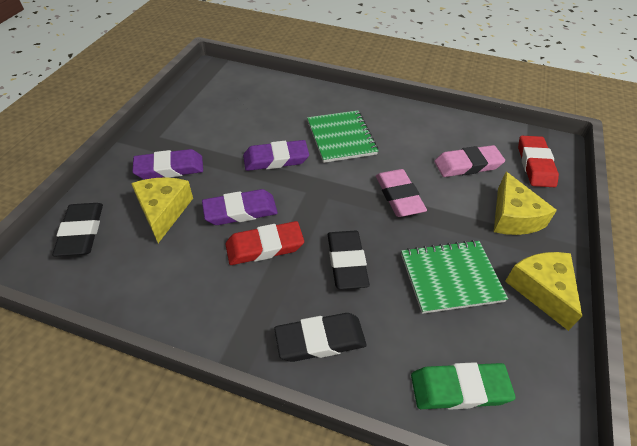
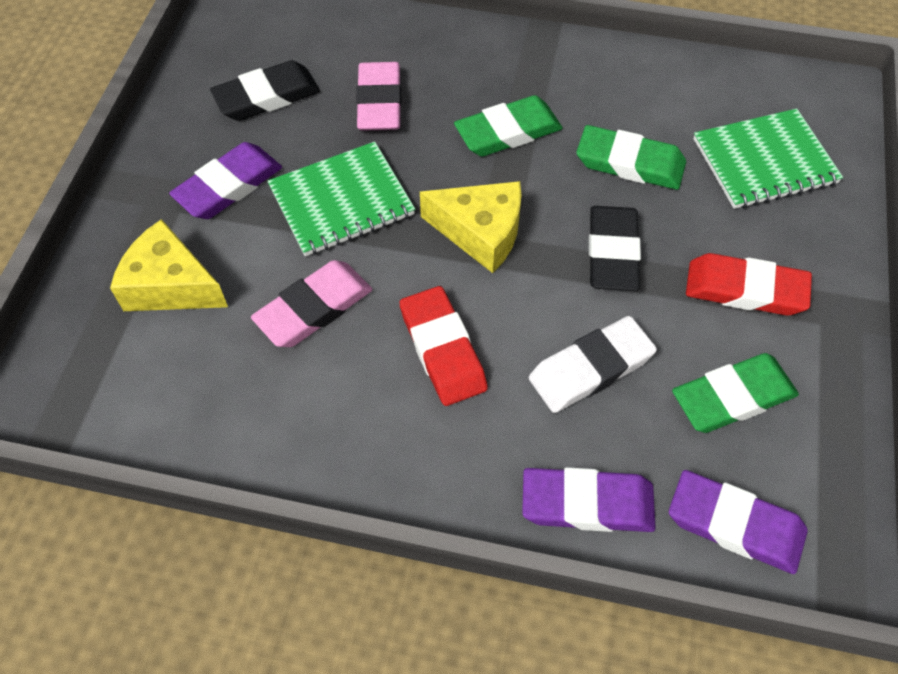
black eraser: [52,203,103,257] [274,313,367,362] [328,230,370,290] = 3 -> [210,60,320,121] [589,206,641,291] = 2
green eraser: [411,362,516,410] = 1 -> [454,95,563,156] [576,125,686,190] [672,353,799,433] = 3
white eraser: none = 0 -> [529,316,657,413] = 1
yellow cheese: [131,177,193,243] [494,172,557,235] [505,252,582,331] = 3 -> [110,219,228,311] [420,181,522,273] = 2

